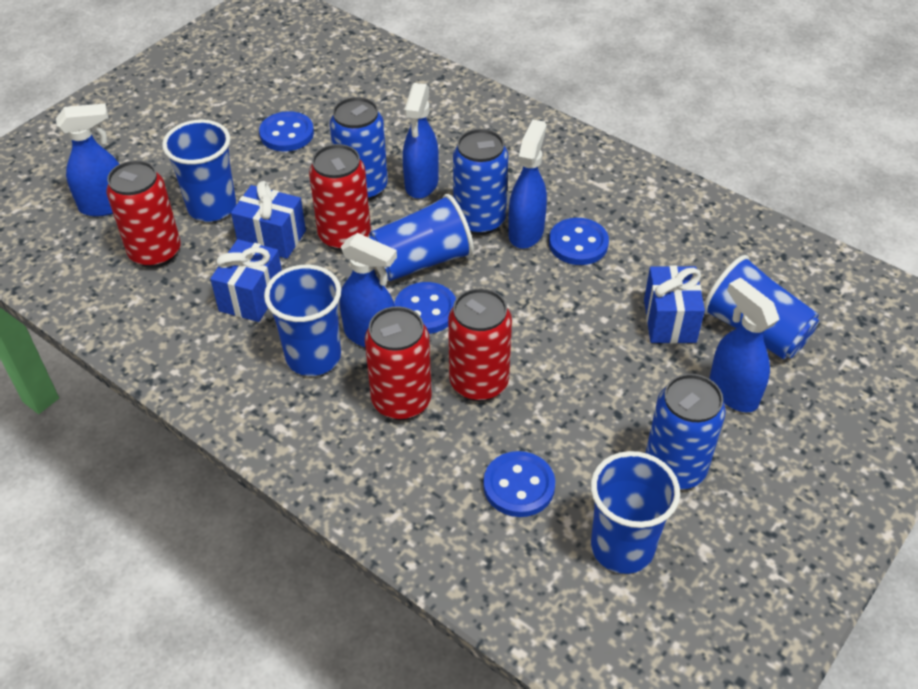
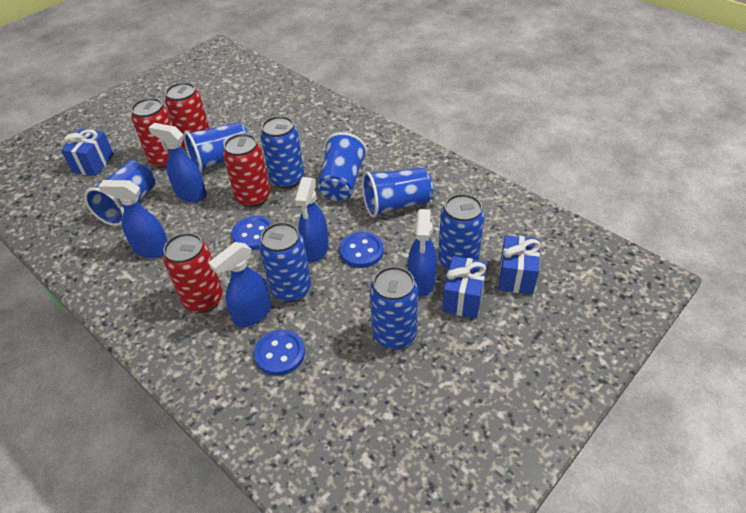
blue button: [259,111,314,152] [394,282,456,334] [483,451,555,517] [549,218,609,265] = 4 -> [231,216,273,250] [254,329,305,376] [340,232,384,268] = 3
blue can: [330,97,388,201] [453,129,508,235] [646,374,726,490] = 3 -> [259,222,311,302] [260,116,304,189] [370,266,418,350] [438,194,485,270] = 4
blue cup: [162,120,236,221] [264,265,341,376] [368,194,474,281] [591,451,680,574] [704,255,819,360] = 5 -> [84,160,155,226] [184,122,248,173] [318,132,367,201] [362,168,433,218] = 4

